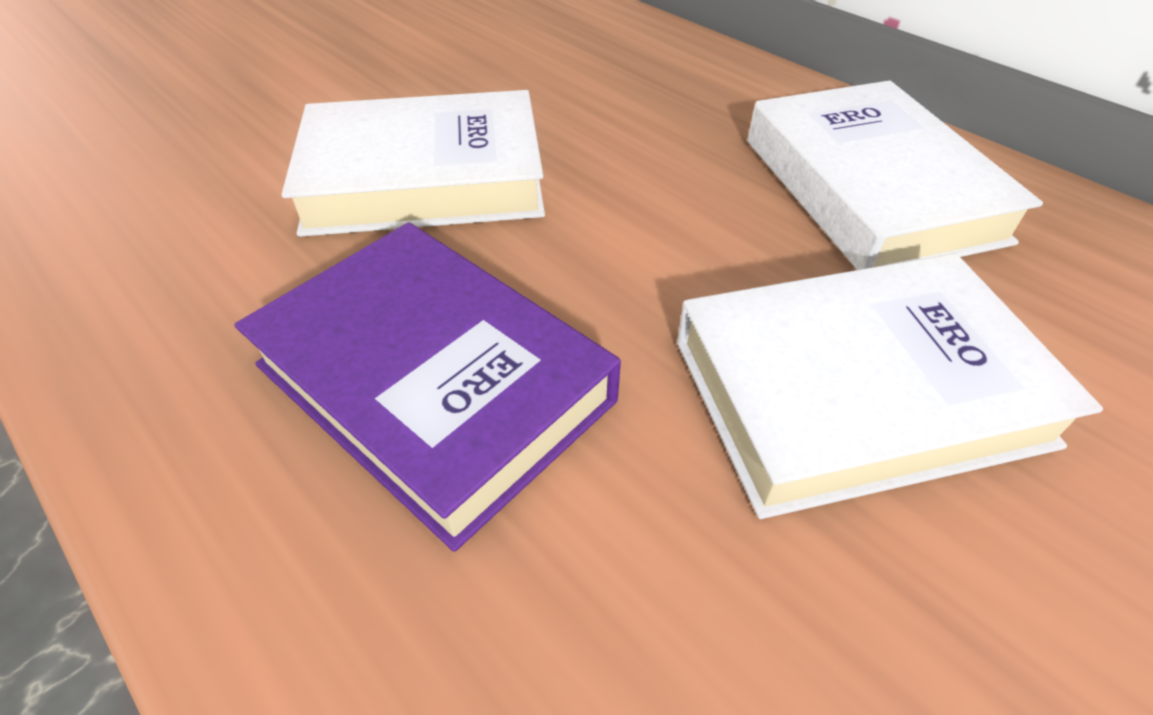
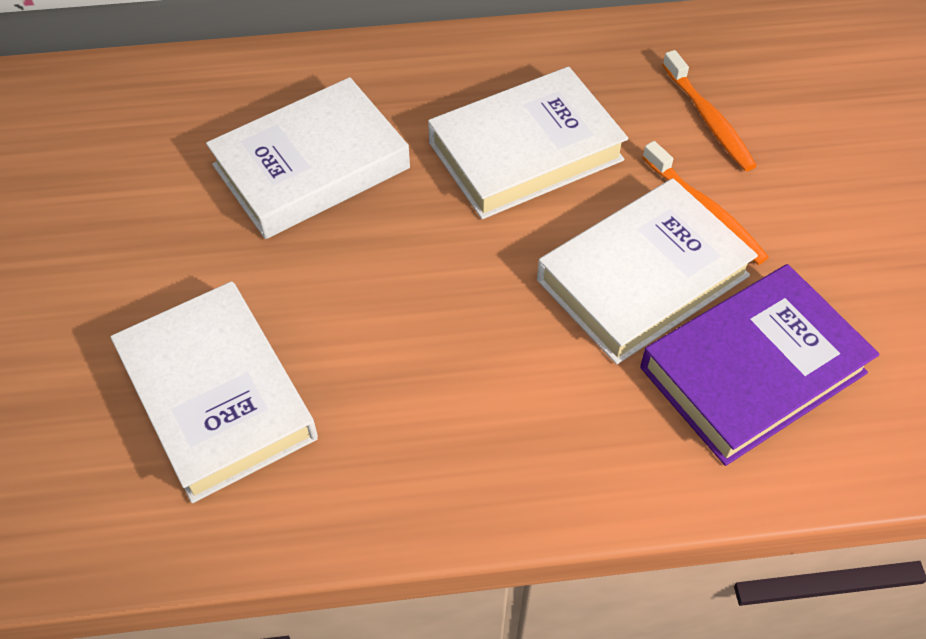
orange toothbrush: none = 0 -> [642,141,769,265] [663,50,757,171] = 2
white book: [282,90,545,237] [677,254,1103,519] [747,80,1043,270] = 3 -> [111,281,318,503] [206,77,410,239] [428,67,628,219] [537,179,758,364] = 4

